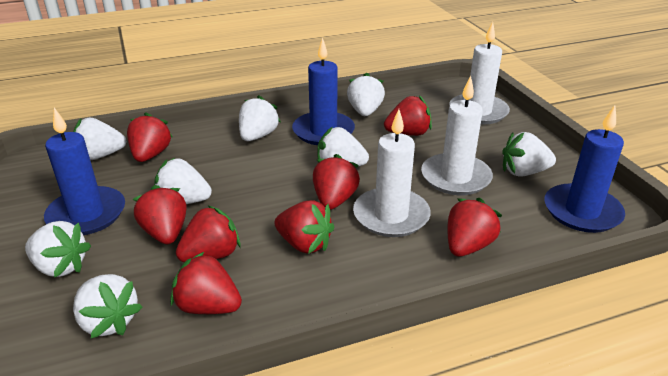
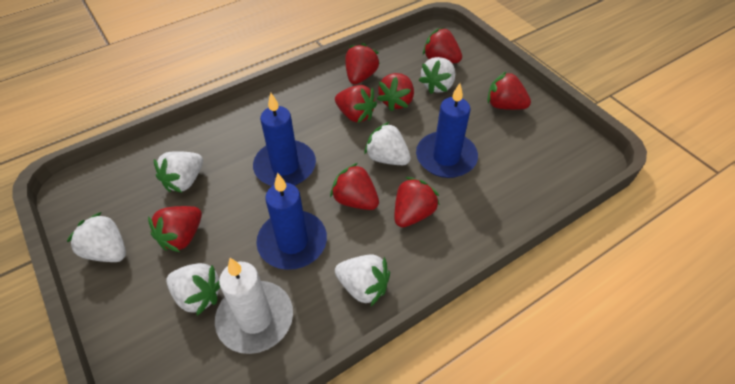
white candle: [353,109,431,237] [421,76,493,195] [449,22,510,125] = 3 -> [215,258,293,354] = 1
white strawberry: [25,221,91,277] [73,118,127,161] [73,274,142,338] [154,158,212,204] [239,95,281,141] [317,127,369,167] [347,73,385,116] [502,132,556,177] = 8 -> [67,212,126,262] [154,151,203,193] [166,263,220,316] [335,255,390,306] [364,122,411,165] [419,57,455,94] = 6

